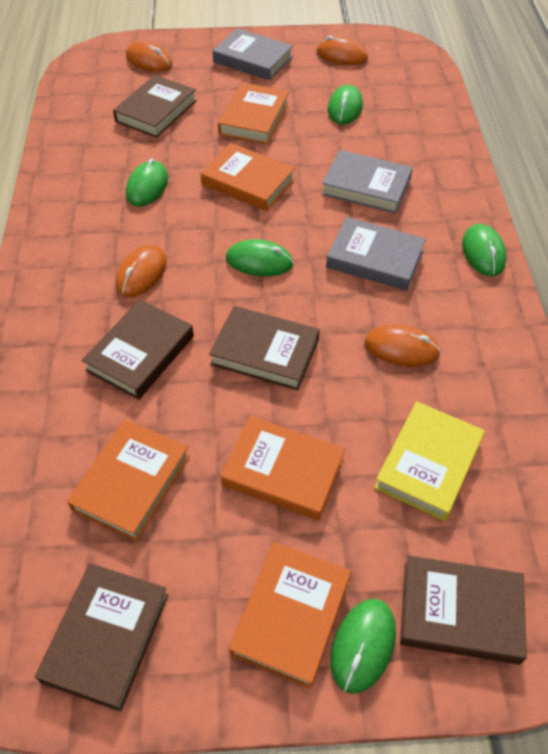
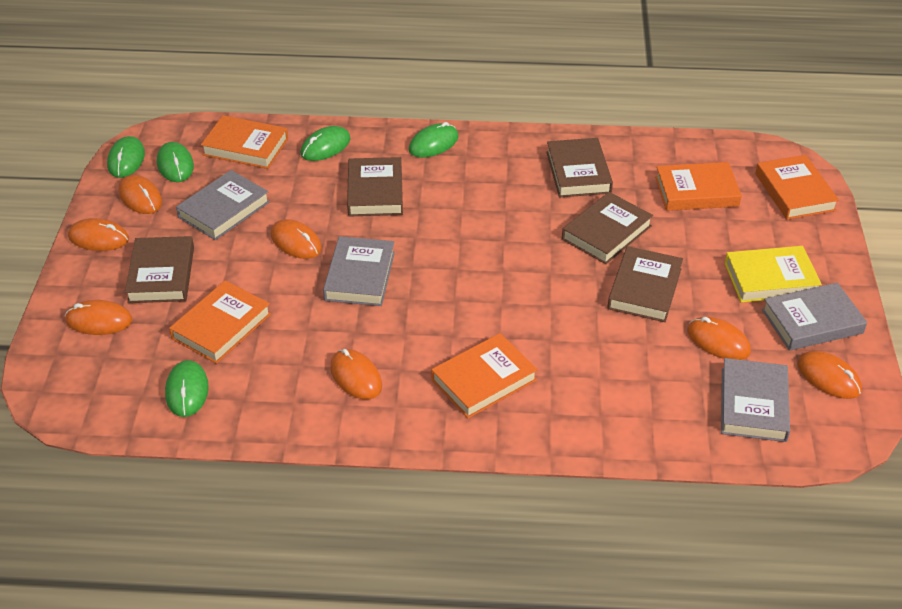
grey book: [213,28,293,81] [321,150,413,214] [326,217,426,291] = 3 -> [176,170,270,240] [323,236,395,306] [721,358,790,442] [762,283,867,351] = 4
orange mouse: [116,245,166,297] [126,41,172,72] [317,35,368,65] [365,324,441,367] = 4 -> [65,300,132,335] [68,218,129,251] [118,175,162,214] [271,219,322,259] [330,349,382,400] [687,317,751,360] [798,351,862,399] = 7

